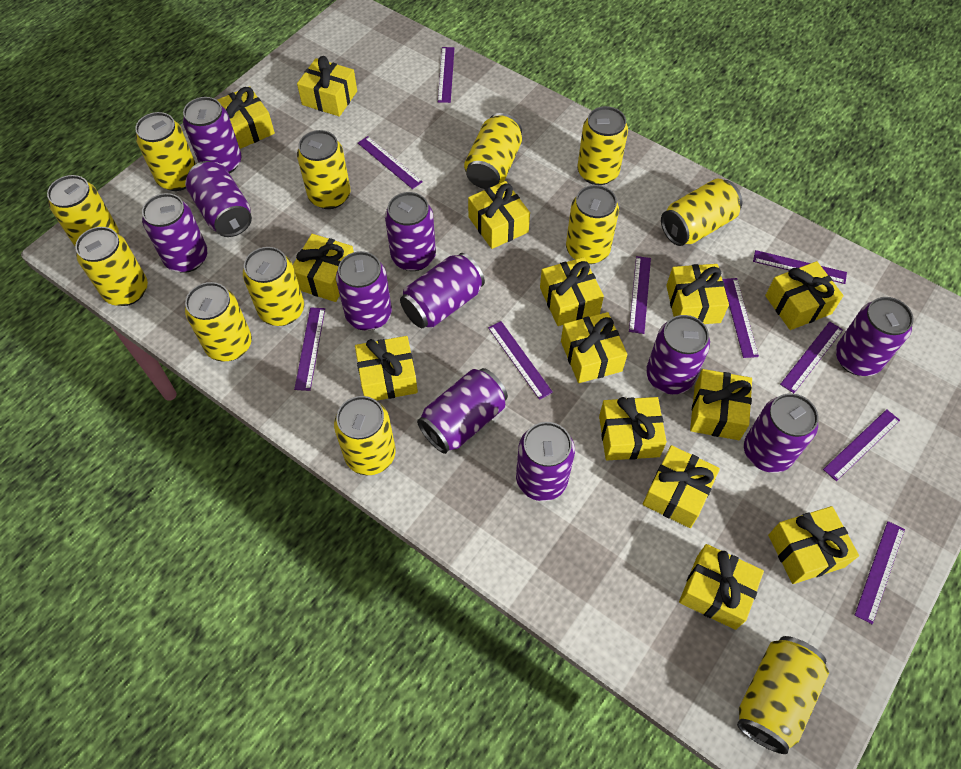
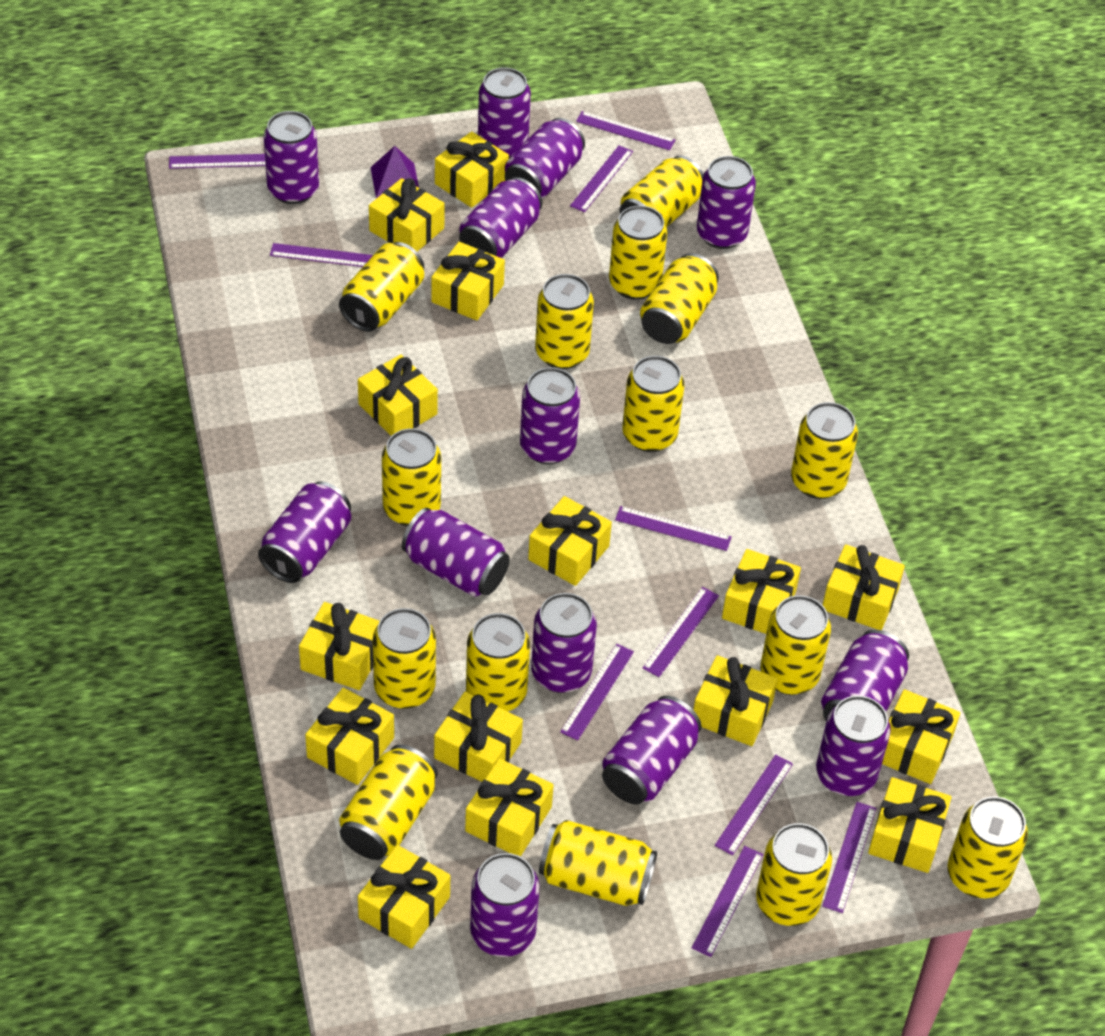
purple can: [142,193,208,273] [183,97,242,174] [185,161,252,237] [336,251,392,331] [385,192,436,271] [400,253,485,328] [417,368,508,454] [516,422,575,501] [646,315,710,394] [744,393,819,473] [836,297,914,376] = 11 -> [258,481,351,583] [264,111,319,204] [402,508,510,597] [459,177,542,258] [470,853,540,957] [478,67,531,159] [505,118,585,199] [520,367,580,464] [531,593,597,693] [602,696,701,804] [697,156,756,249] [816,695,891,796] [821,630,909,721] = 13
purple pyramid: none = 0 -> [370,146,419,198] = 1
yellow can: [47,175,119,246] [75,227,148,306] [135,112,196,191] [185,282,252,362] [243,247,304,326] [297,130,351,209] [334,396,396,475] [464,113,522,189] [566,185,619,264] [578,106,628,185] [661,179,742,246] [737,636,829,754] = 12 -> [339,242,424,332] [339,745,438,860] [373,608,436,709] [382,428,441,526] [466,613,530,711] [535,274,594,369] [539,820,657,906] [609,205,667,300] [620,156,704,227] [622,356,685,452] [640,253,719,344] [756,823,832,926] [760,595,831,695] [791,402,858,499] [947,796,1028,898] = 15
yellow gift: [218,86,275,149] [293,234,354,302] [297,56,357,117] [355,336,418,401] [468,181,530,249] [540,257,604,326] [561,312,627,383] [599,397,667,460] [643,445,720,528] [666,264,729,324] [679,544,764,630] [690,369,752,440] [765,261,844,330] [768,506,859,584] = 14 -> [299,602,380,690] [305,688,394,785] [358,354,438,436] [358,845,450,949] [369,178,445,252] [431,242,505,321] [434,691,523,782] [435,131,509,208] [465,758,554,857] [528,496,612,586] [693,655,778,746] [722,549,801,634] [823,544,905,630] [868,777,952,873] [882,689,960,784] = 15

